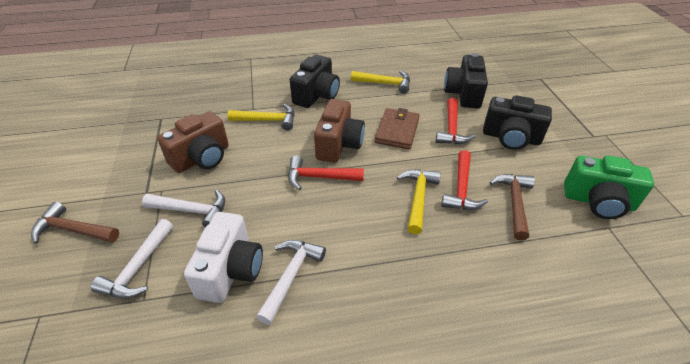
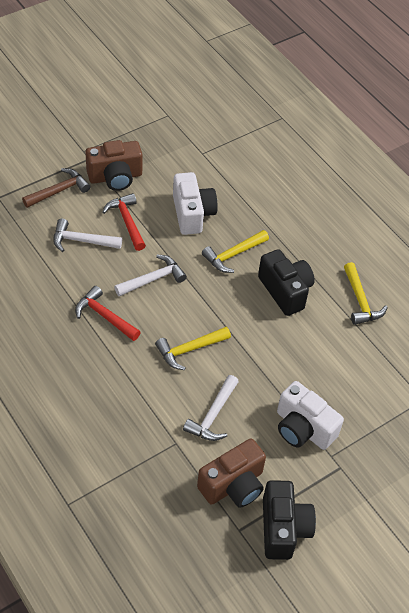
black camera: [290,55,340,108] [444,53,488,108] [483,95,552,150] = 3 -> [258,249,315,316] [263,480,316,560] = 2
brown hammer: [31,202,119,244] [489,174,535,240] = 2 -> [22,168,91,208] = 1
brown wallet: [375,108,420,149] = 1 -> none = 0
green camera: [564,155,654,219] = 1 -> none = 0
red hammer: [288,156,364,190] [436,98,475,144] [441,150,488,210] = 3 -> [75,286,141,341] [102,193,146,251] = 2
white camera: [184,212,263,303] = 1 -> [173,172,218,235] [277,381,344,450] = 2

